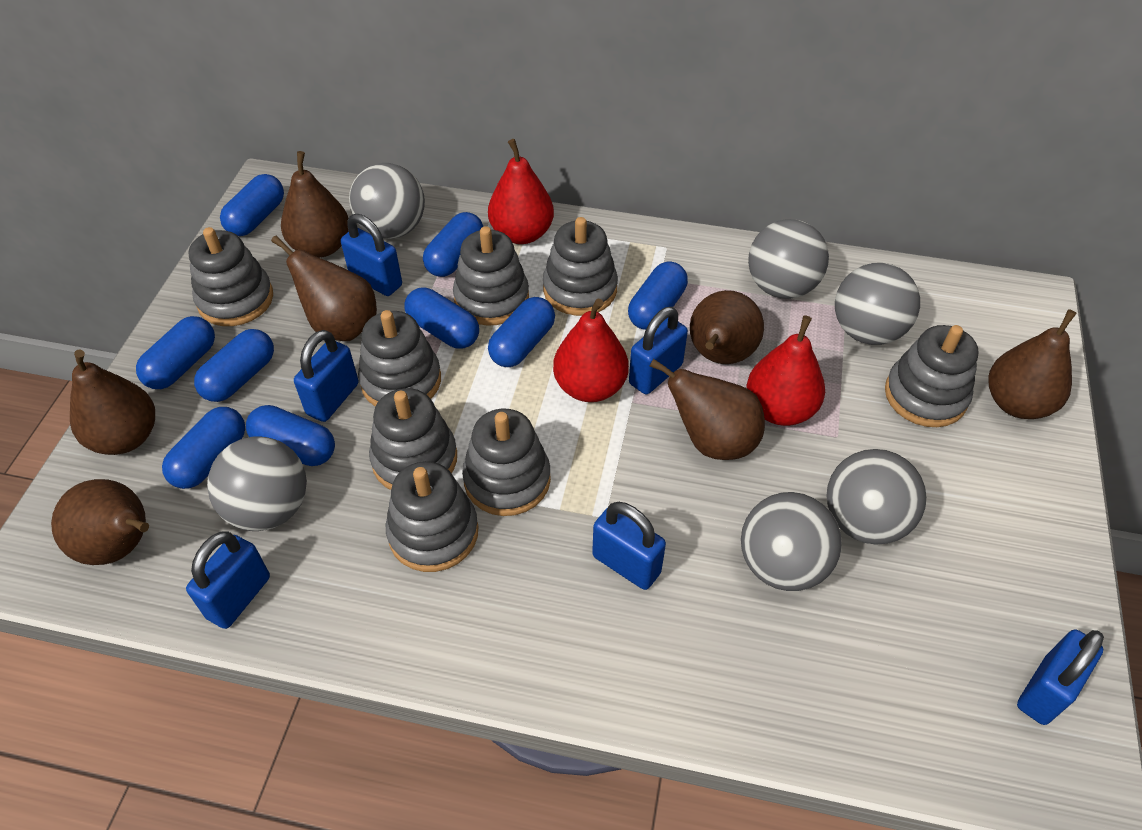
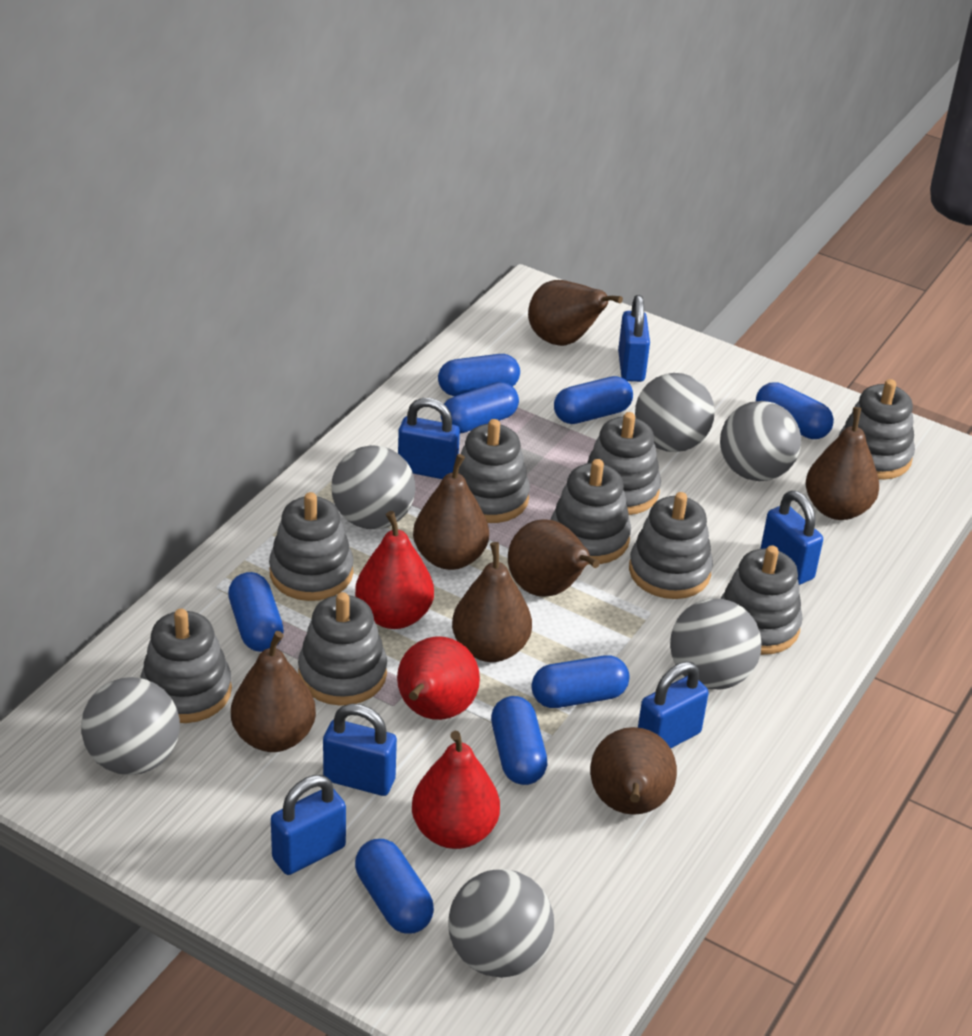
blue capsule: [136,316,215,389] [162,407,245,489] [194,329,274,402] [220,174,284,236] [246,405,335,466] [405,288,479,349] [423,212,483,277] [488,297,555,367] [628,262,688,330] = 9 -> [228,572,284,652] [355,839,434,934] [438,354,520,396] [441,382,519,433] [491,696,547,785] [532,656,630,708] [554,376,633,424] [756,382,834,439] = 8
grey stacking toy: [189,227,273,326] [358,310,441,407] [369,388,457,490] [386,461,479,572] [453,226,529,326] [462,409,551,516] [543,217,618,316] [885,325,979,427] = 8 -> [140,609,232,723] [269,492,353,601] [298,592,387,706] [458,419,530,523] [551,459,631,565] [587,412,661,515] [629,492,713,599] [720,545,803,655] [839,379,915,480] = 9

